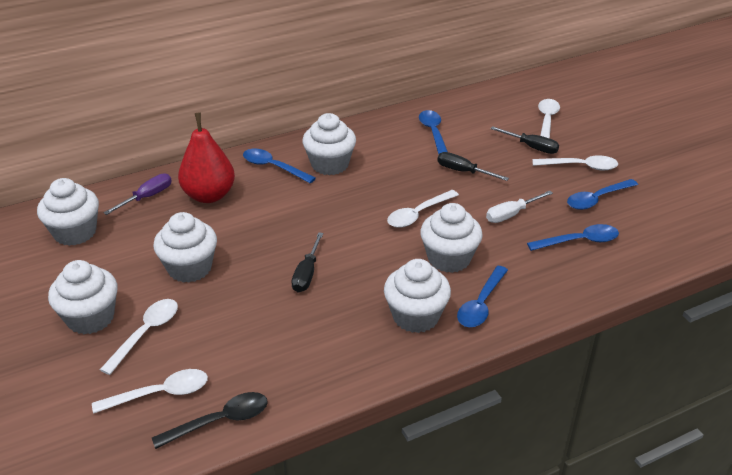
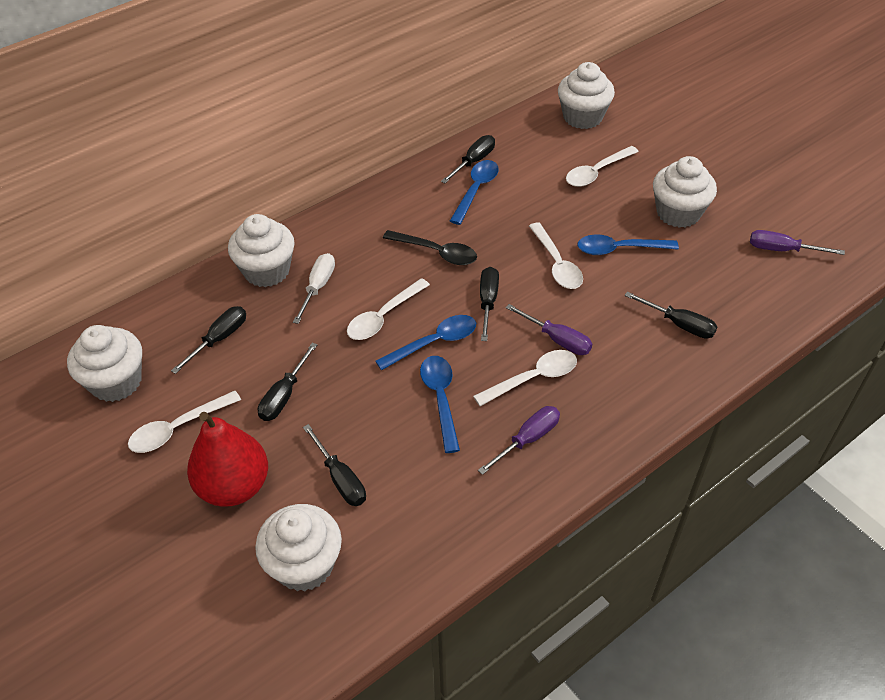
black screwdriver: [291,232,323,293] [437,152,509,181] [490,126,559,154] = 3 -> [171,306,246,374] [258,343,317,421] [303,424,366,506] [441,135,495,183] [480,267,499,341] [624,292,717,339] = 6
blue spoon: [243,149,316,183] [419,110,448,154] [457,266,508,327] [527,224,619,251] [567,179,638,210] = 5 -> [375,315,476,370] [420,356,460,453] [450,160,499,225] [577,234,679,255] = 4
purple screwdriver: [103,173,172,215] = 1 -> [478,406,560,475] [506,304,592,355] [750,230,845,255] = 3
white cupcake: [37,178,99,246] [48,260,117,334] [153,212,217,283] [302,113,356,175] [384,259,451,333] [420,203,483,273] = 6 -> [67,325,142,402] [228,214,295,287] [255,504,342,592] [558,62,615,129] [653,156,717,228] = 5

